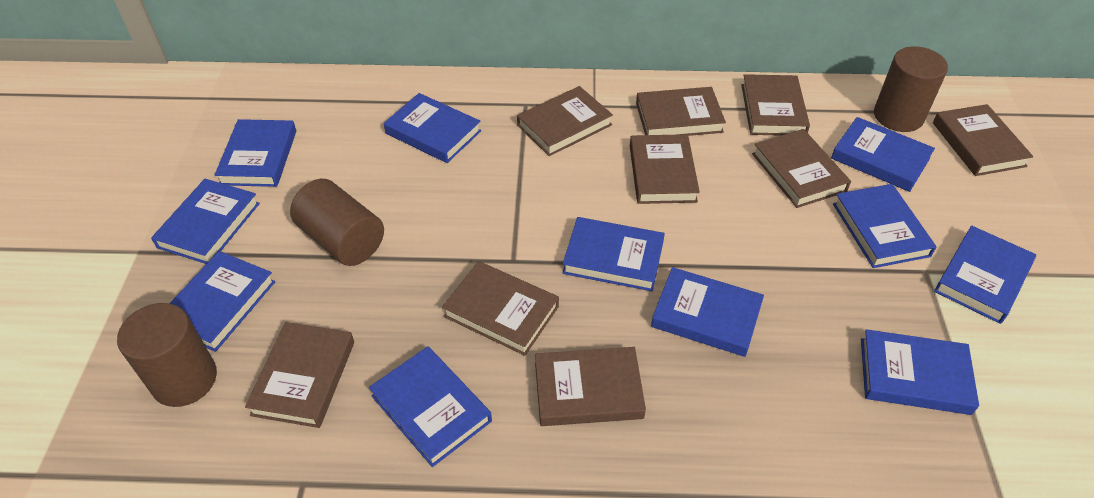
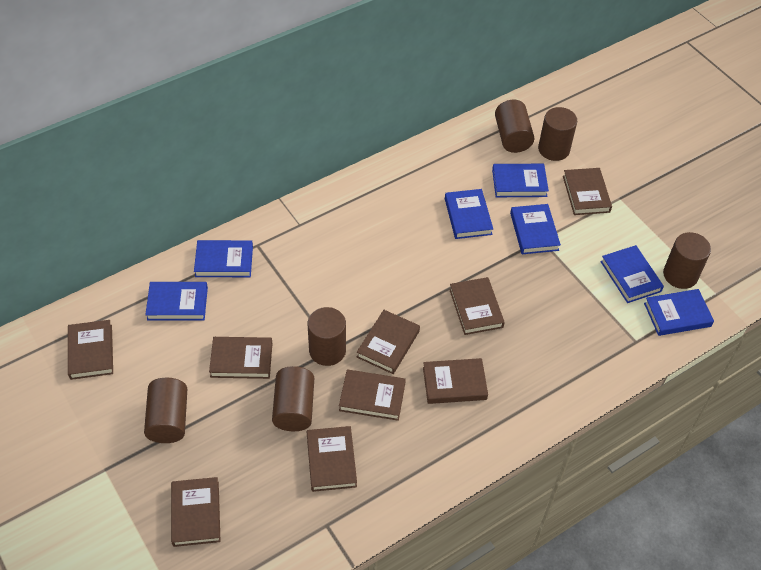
blue book: [151,179,260,264] [169,251,275,352] [215,119,296,187] [369,346,492,467] [384,93,481,163] [563,217,665,291] [651,267,764,357] [831,117,935,192] [833,184,937,268] [861,329,979,415] [934,226,1036,324] = 11 -> [145,282,208,321] [194,240,253,277] [445,189,493,239] [492,164,549,197] [510,204,561,254] [600,245,664,303] [644,289,714,336] = 7
brown cylinder: [117,303,217,407] [290,179,384,266] [874,46,948,132] = 3 -> [144,378,187,443] [272,366,314,431] [308,307,346,366] [495,100,534,153] [538,107,577,161] [663,232,711,289] = 6

